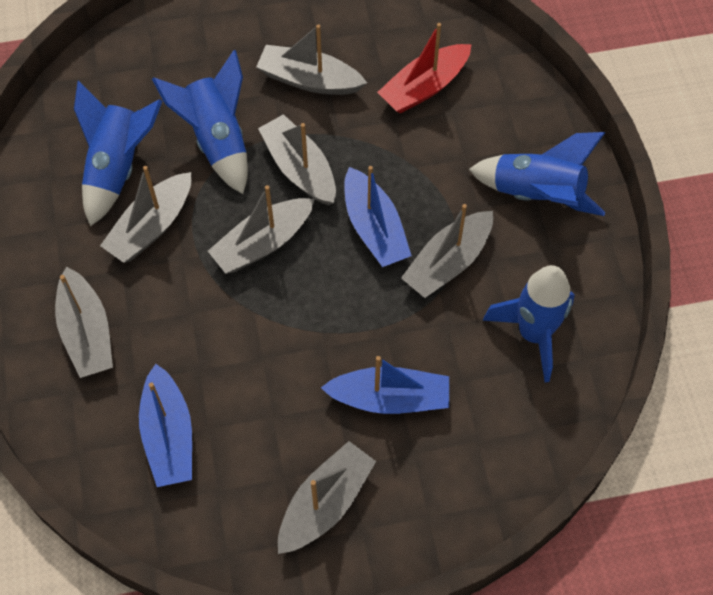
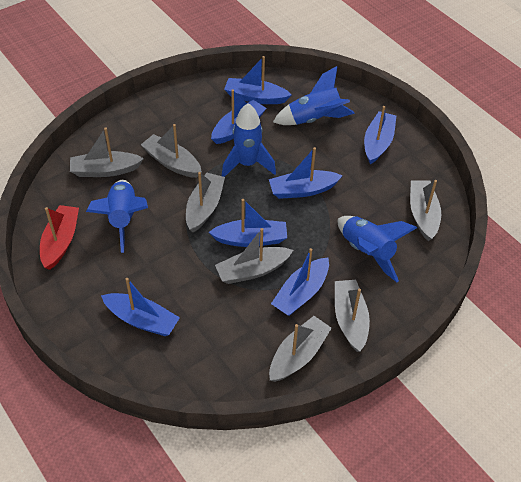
blue boat: [139,364,192,487] [321,356,449,414] [344,166,412,267] = 3 -> [101,278,180,336] [209,199,287,247] [211,89,266,144] [224,56,292,104] [269,147,342,199] [271,248,329,316] [364,106,396,164] = 7

